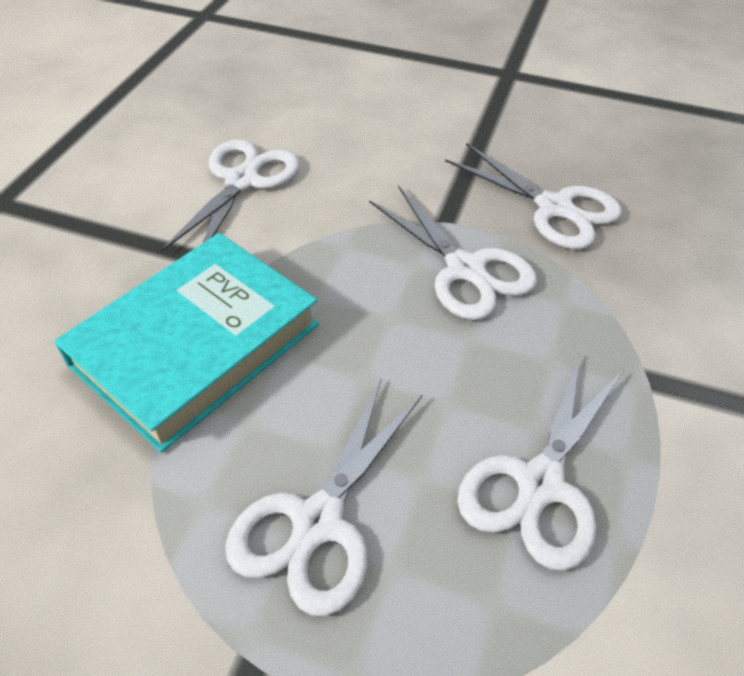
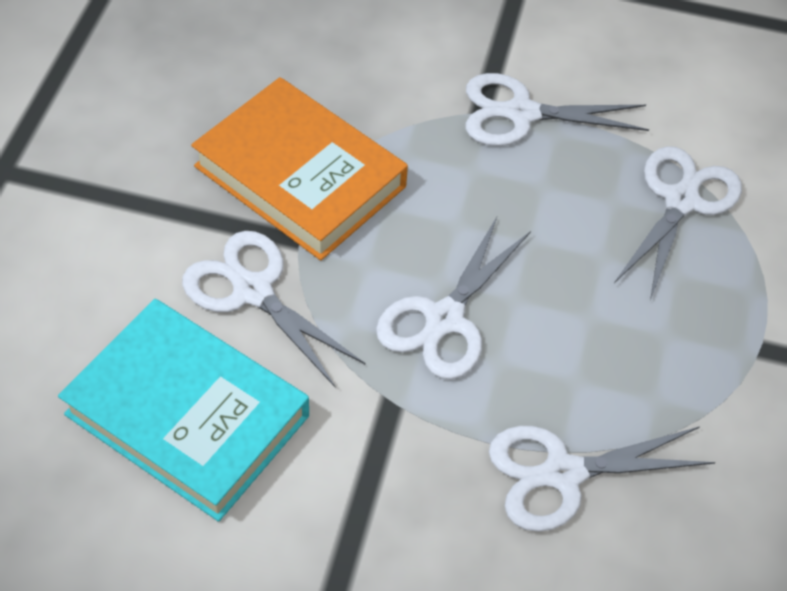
orange book: none = 0 -> [191,77,408,261] = 1

